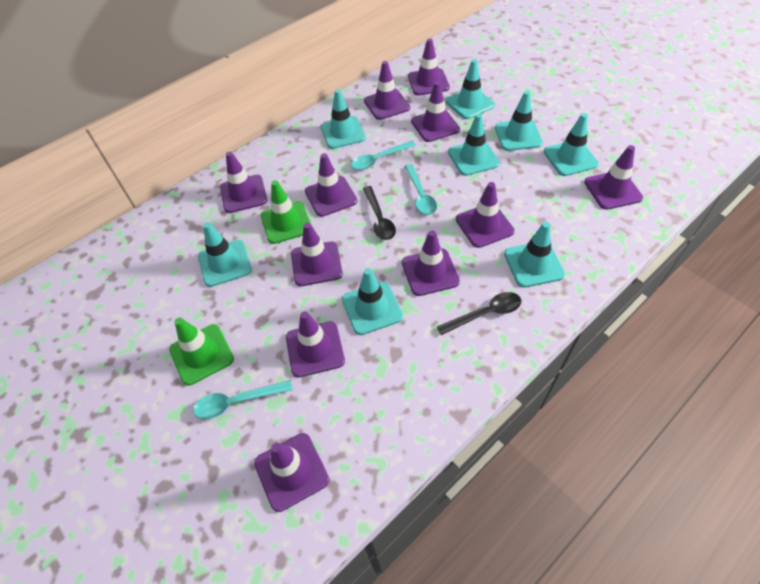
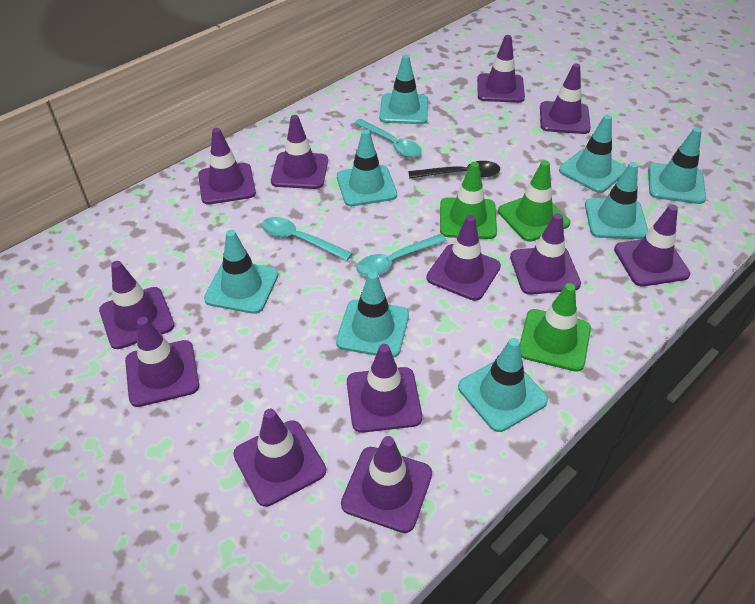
black spoon: [363,186,396,240] [437,292,521,335] = 2 -> [408,161,500,179] = 1
green traffic cone: [169,317,234,386] [261,180,311,244] = 2 -> [440,162,497,239] [498,160,570,242] [520,283,591,372] = 3
purple traffic cone: [220,151,267,213] [254,433,329,512] [286,311,345,377] [291,223,343,286] [305,153,357,217] [364,61,410,120] [402,230,460,296] [408,38,450,95] [411,81,460,142] [456,182,515,248] [584,145,643,210] = 11 -> [99,261,175,349] [125,317,199,407] [198,128,256,204] [233,409,326,507] [271,115,328,189] [341,436,432,533] [347,344,422,433] [426,215,501,301] [477,35,525,103] [510,213,581,295] [540,63,591,134] [614,205,690,286] = 12

